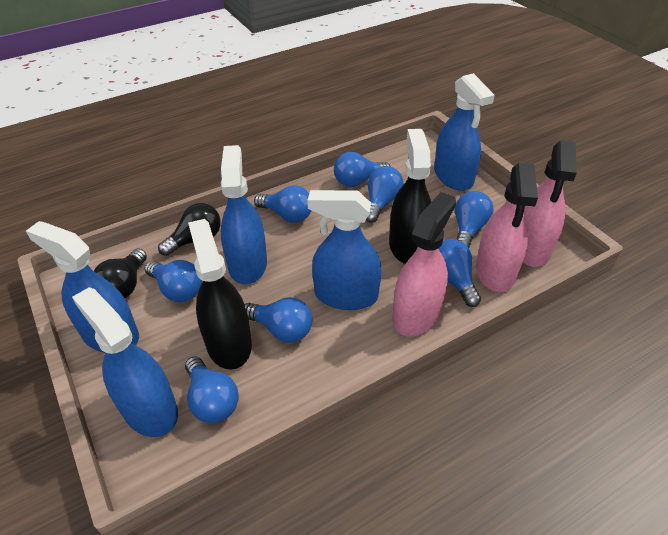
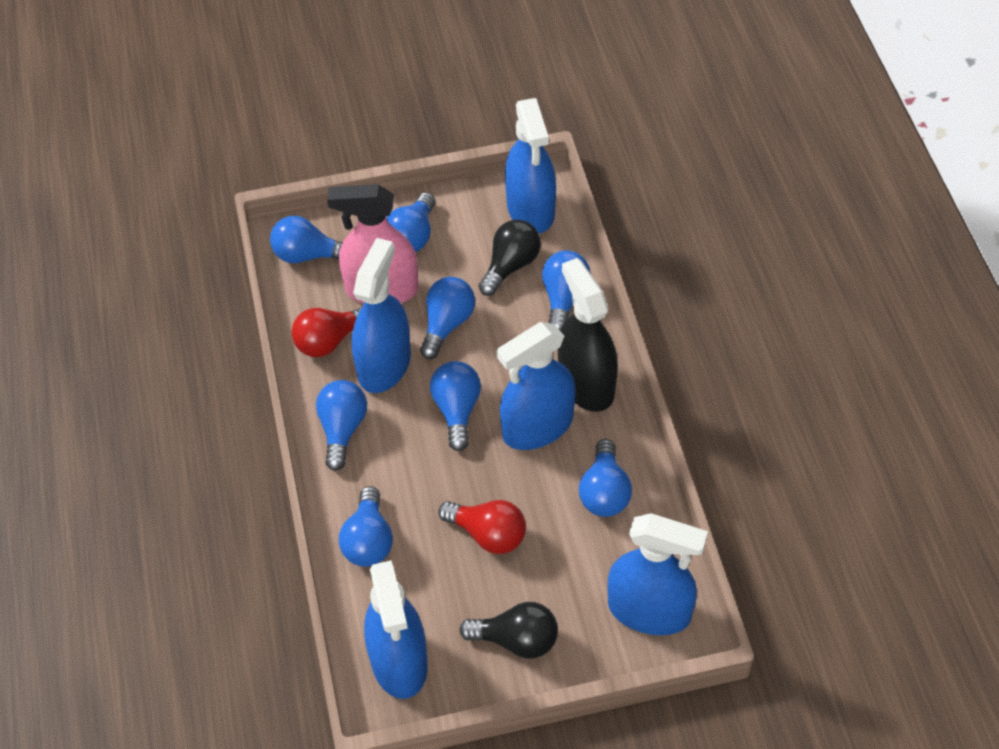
black spray bottle: [188,219,252,370] [389,129,431,264] = 2 -> [558,258,618,412] = 1
pink spray bottle: [392,192,456,337] [476,163,538,292] [523,140,577,267] = 3 -> [327,184,418,304] = 1
red light bulb: none = 0 -> [291,308,361,357] [438,500,526,554] = 2

